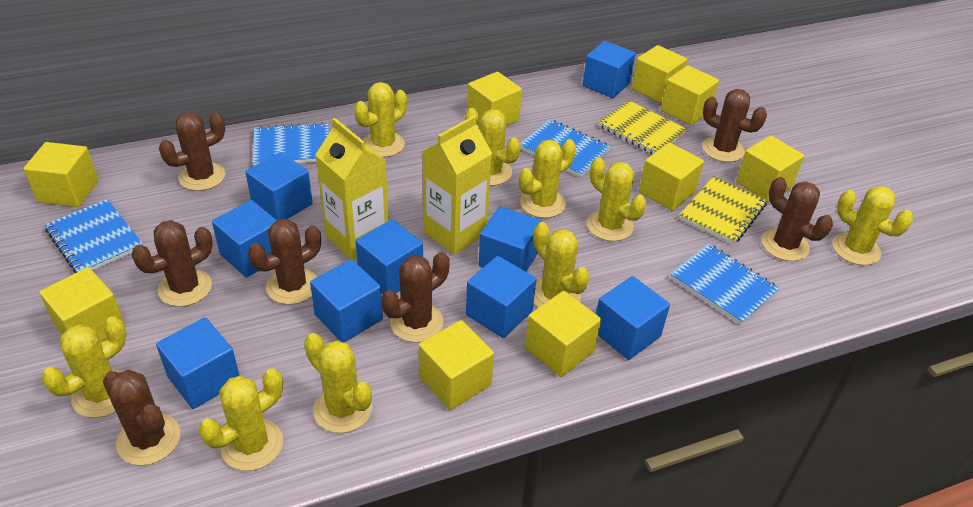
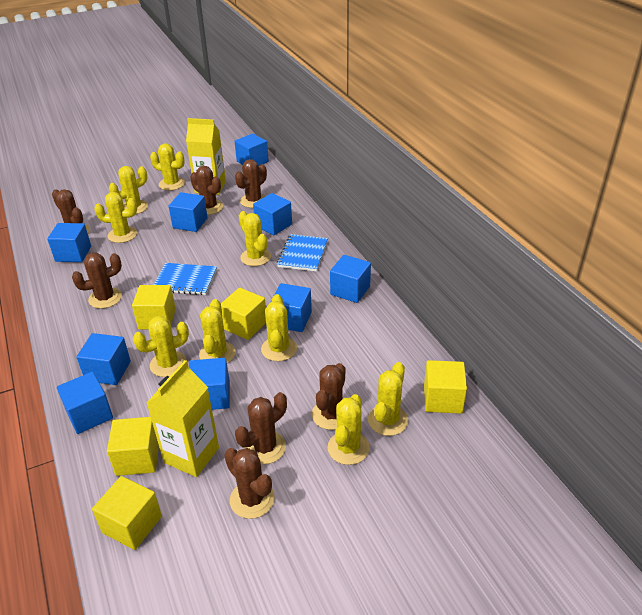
blue notebook: [45,199,143,273] [252,122,329,166] [520,119,611,177] [670,244,779,325] = 4 -> [154,263,217,295] [277,234,328,271] = 2
yellow cube: [23,142,99,207] [39,267,126,342] [419,320,494,410] [467,72,522,126] [525,291,601,377] [632,45,687,103] [639,142,704,211] [661,65,719,125] [736,135,804,202] = 9 -> [92,476,162,550] [107,417,159,476] [132,285,176,329] [221,288,266,340] [424,360,467,414] = 5
yellow notebook: [599,100,687,154] [679,176,767,245] = 2 -> none = 0

